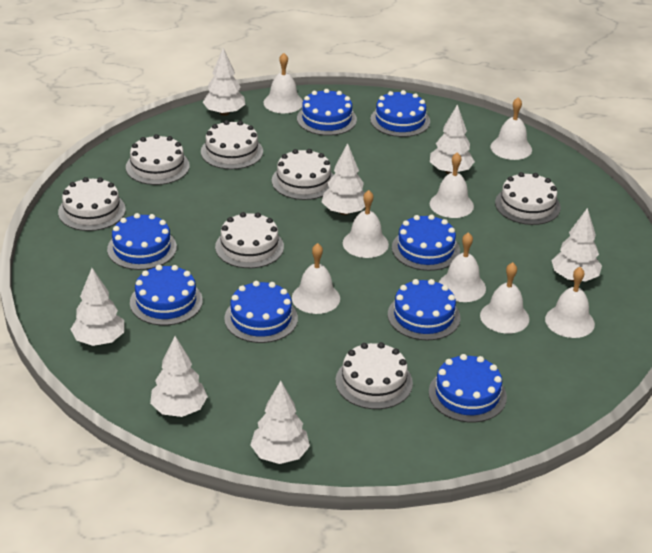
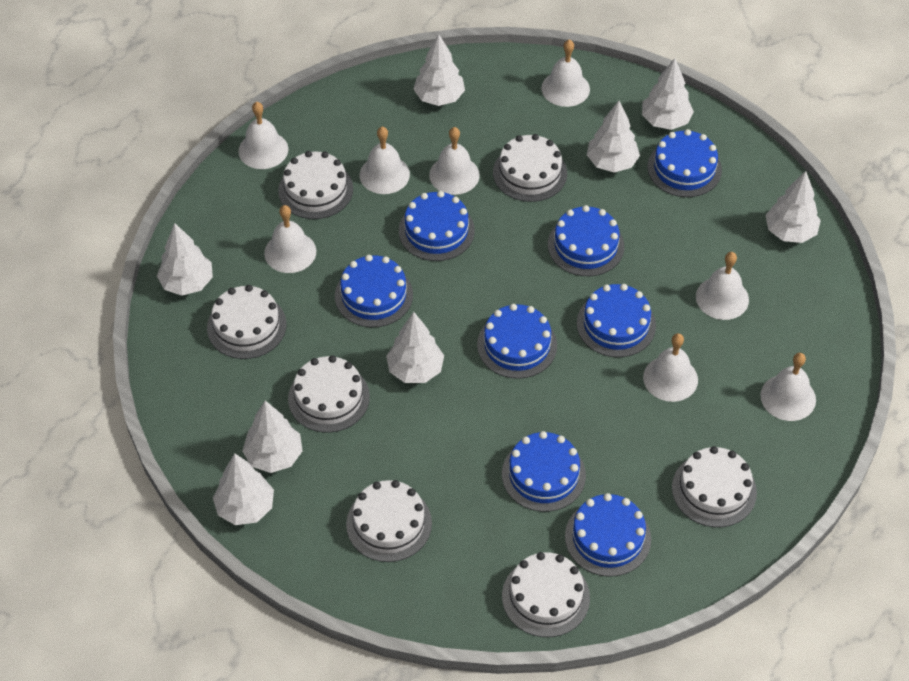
white tree: [70,268,124,346] [150,336,208,417] [203,48,246,116] [250,381,310,464] [322,143,365,215] [430,104,475,174] [552,208,602,282] = 7 -> [157,223,213,296] [213,454,274,525] [242,400,303,473] [386,312,444,383] [413,34,465,106] [587,101,640,172] [642,58,694,130] [766,171,821,243] = 8

